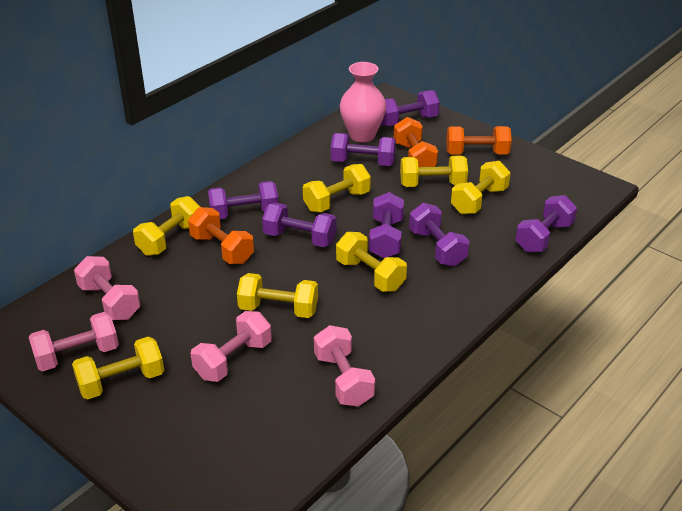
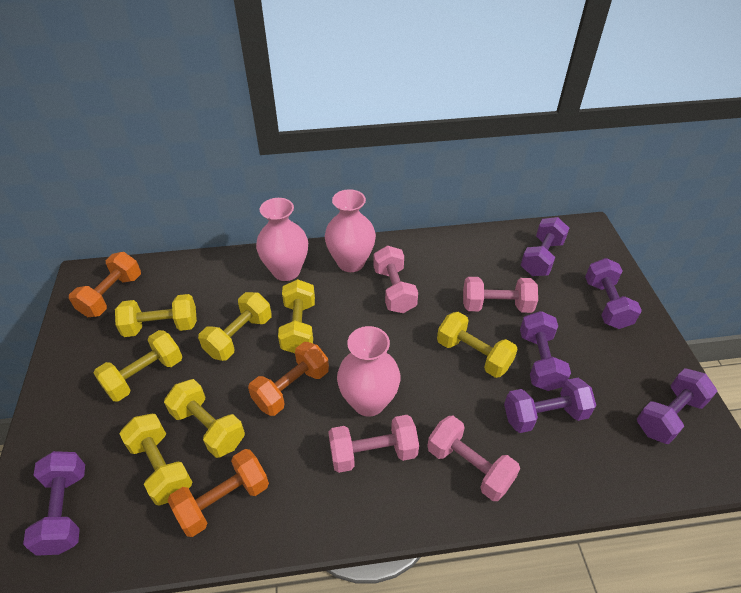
pink vase: [340,62,386,142] = 1 -> [256,198,308,281] [325,189,376,272] [337,326,400,417] = 3
purple dumbbell: [208,181,279,219] [262,203,337,247] [331,133,396,166] [369,192,404,258] [381,90,440,126] [409,203,469,267] [515,195,577,252] = 7 -> [23,451,85,556] [504,378,596,433] [520,311,571,391] [521,217,569,276] [585,258,642,329] [637,368,717,444] = 6

